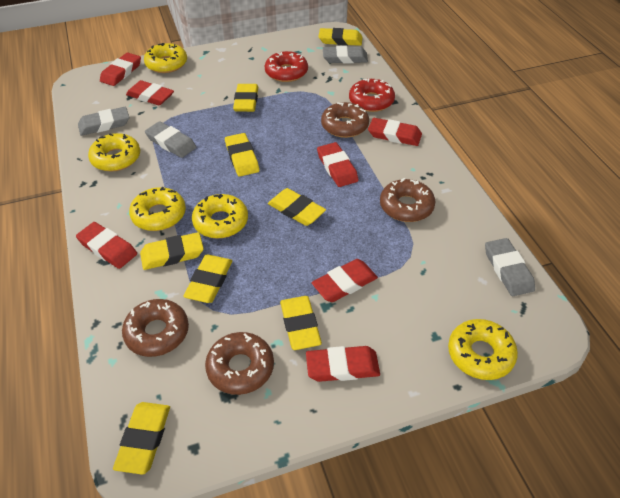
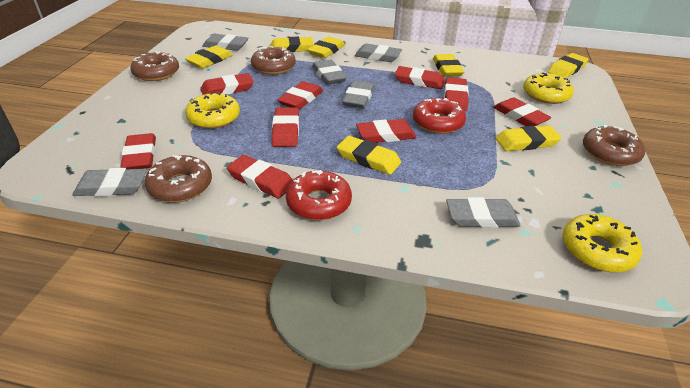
grey eraser: [78,107,129,136] [145,121,196,158] [323,46,368,63] [485,238,535,296] = 4 -> [72,168,147,197] [203,34,249,51] [312,60,347,85] [342,80,374,108] [355,43,402,62] [446,197,521,228] = 6
red eraser: [76,222,137,269] [100,53,141,86] [126,80,174,105] [306,346,380,382] [312,259,378,302] [317,142,359,187] [368,118,422,146] = 7 -> [120,133,156,169] [200,73,254,95] [227,155,292,199] [272,107,299,147] [277,81,323,110] [356,119,417,143] [395,66,445,89] [444,77,469,111] [493,97,551,126] = 9
yellow donut: [88,133,140,172] [129,187,186,231] [144,43,187,73] [192,194,248,239] [448,319,518,380] = 5 -> [185,92,240,129] [523,72,574,104] [563,214,642,272] = 3
yellow eraser: [113,402,170,475] [140,232,204,270] [183,255,232,303] [225,133,259,176] [233,84,258,112] [268,188,326,226] [280,296,322,350] [318,28,362,46] = 8 -> [185,45,233,68] [269,36,314,52] [307,37,345,58] [337,136,401,175] [433,54,464,77] [496,126,562,151] [548,53,589,78] = 7

